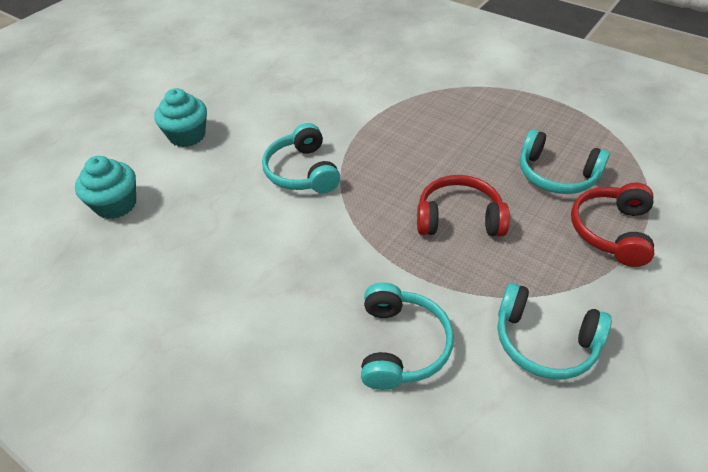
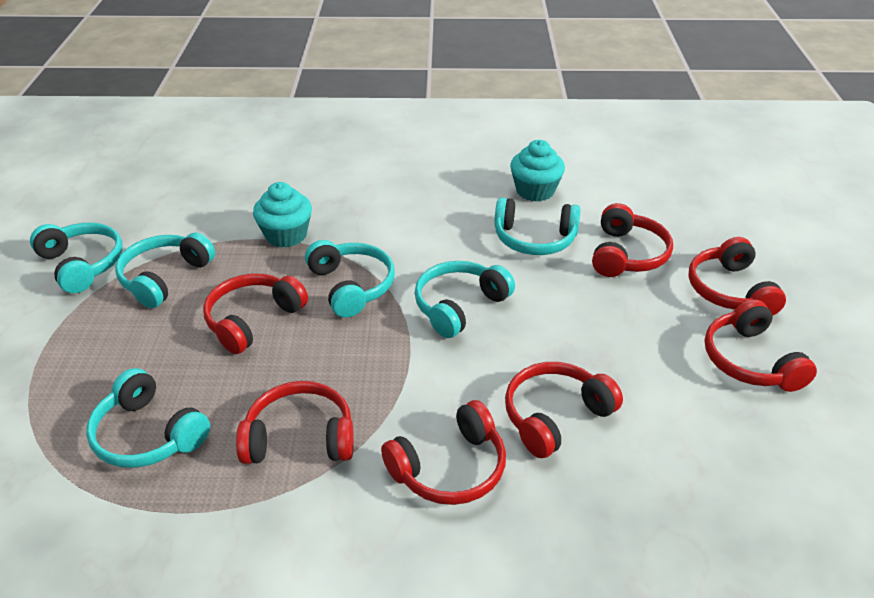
red headphones: [417,175,510,237] [571,182,654,267] = 2 -> [203,274,308,354] [236,381,354,464] [381,400,506,505] [505,362,623,458] [592,203,673,277] [688,237,786,316] [705,299,817,392] = 7
turquoise headphones: [262,123,340,193] [361,282,454,390] [498,283,612,379] [520,129,610,194] = 4 -> [30,223,123,293] [86,368,210,468] [115,232,215,308] [305,240,395,318] [415,261,515,338] [494,198,581,255] = 6

